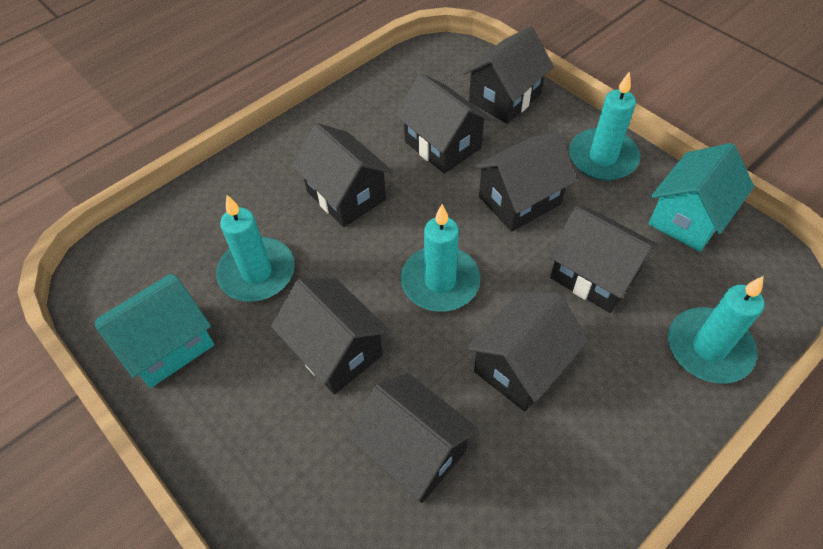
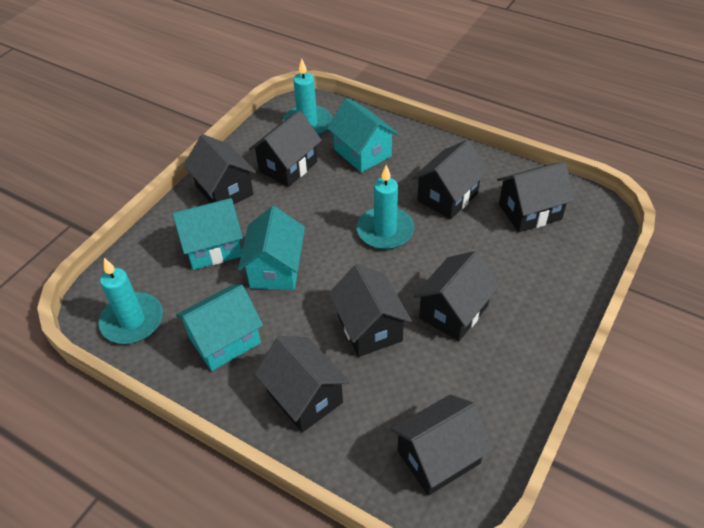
turquoise candle: [216,195,295,302] [401,204,480,312] [569,71,640,181] [668,276,764,383] = 4 -> [99,258,163,344] [283,58,332,135] [357,165,414,249] = 3
turquoise house: [95,274,214,388] [649,143,754,252] = 2 -> [172,198,243,270] [176,285,263,371] [238,206,305,290] [327,98,398,173] = 4

